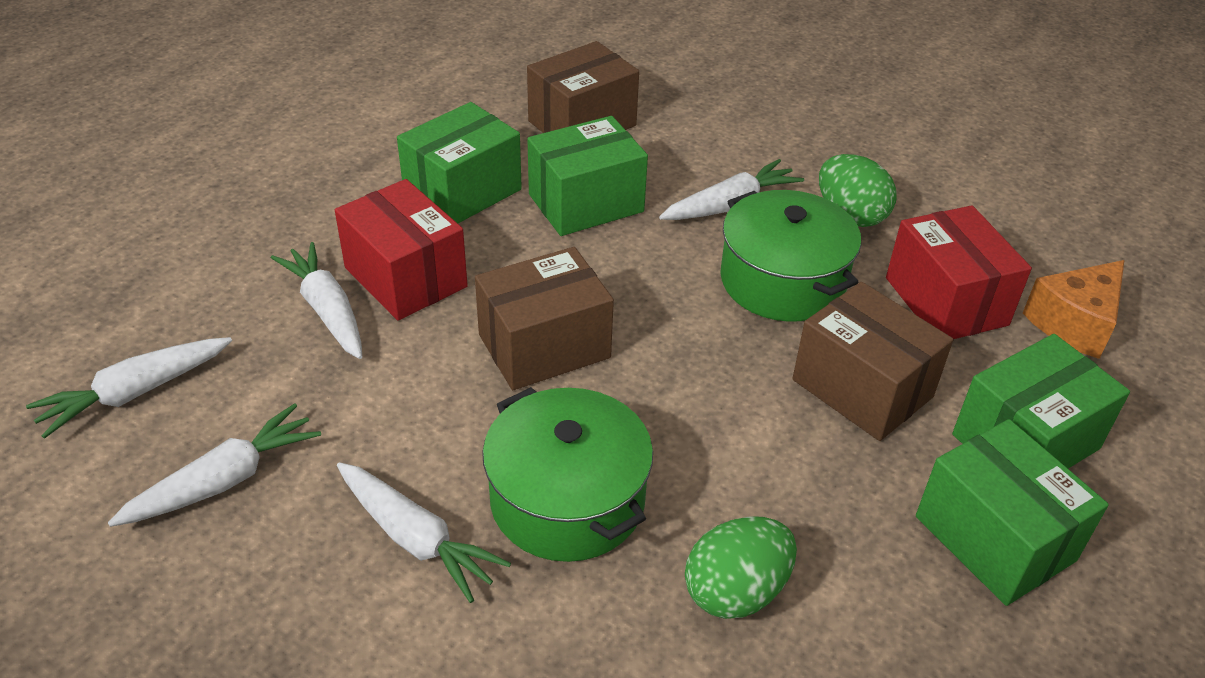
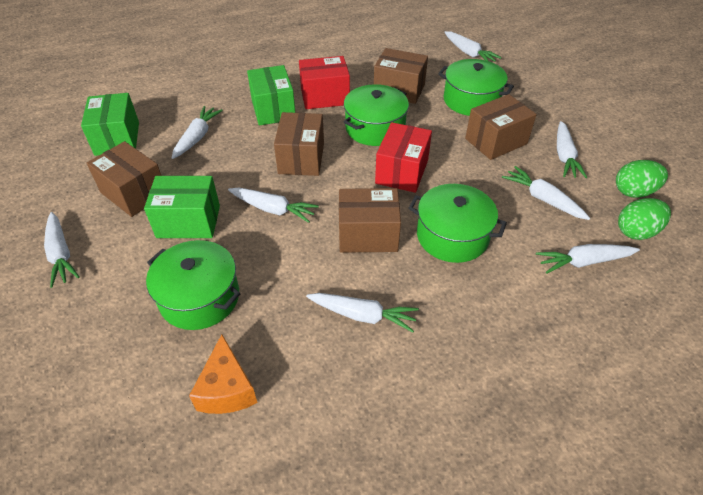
brown box: [475,247,614,390] [527,41,639,133] [792,282,953,441] = 3 -> [87,141,161,217] [274,112,324,176] [339,188,401,253] [374,48,428,104] [465,94,537,160] = 5
green box: [397,102,522,223] [527,116,648,236] [916,419,1109,606] [952,334,1130,468] = 4 -> [81,93,139,156] [144,176,220,238] [247,65,295,126] = 3
green pot: [482,387,653,562] [720,190,861,322] = 2 -> [146,240,241,330] [344,84,409,146] [408,184,507,263] [438,59,514,116] = 4
white carrot: [26,337,232,439] [108,403,321,527] [271,242,362,359] [337,462,511,603] [659,159,804,220] = 5 -> [44,212,80,288] [171,106,223,159] [228,188,319,223] [306,293,419,332] [444,31,502,61] [502,166,590,220] [536,244,640,274] [557,121,587,178] = 8

